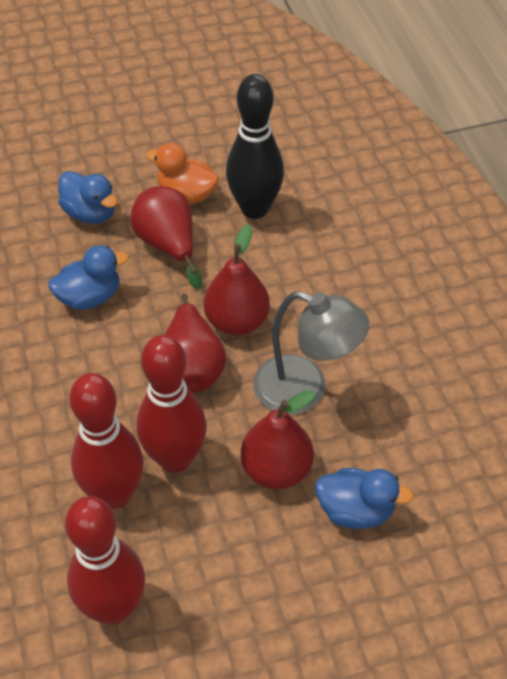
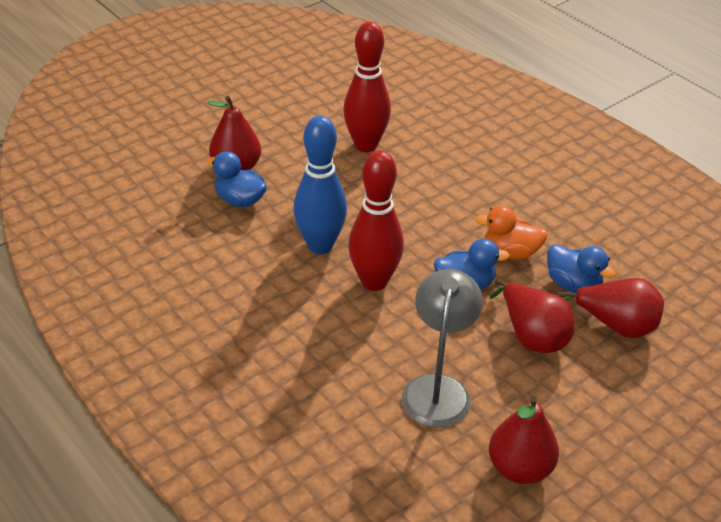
black bowling pin: [226,74,284,219] = 1 -> none = 0
blue bowling pin: none = 0 -> [293,116,347,254] = 1
red bowling pin: [65,496,145,625] [70,373,144,509] [137,335,207,473] = 3 -> [343,22,391,152] [348,150,404,291] = 2

